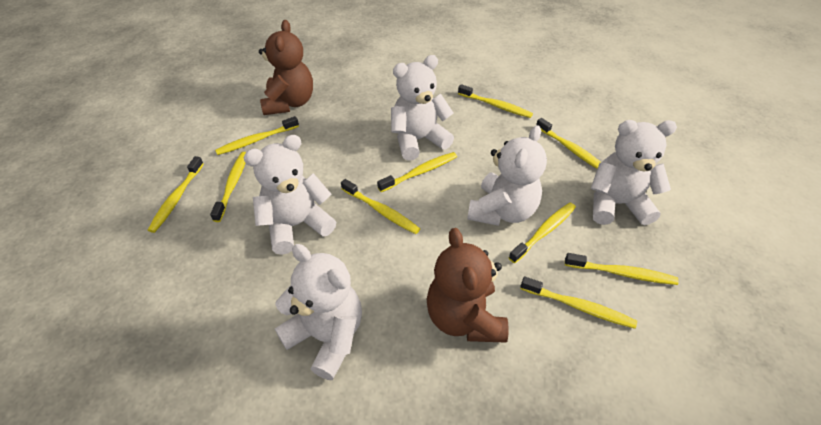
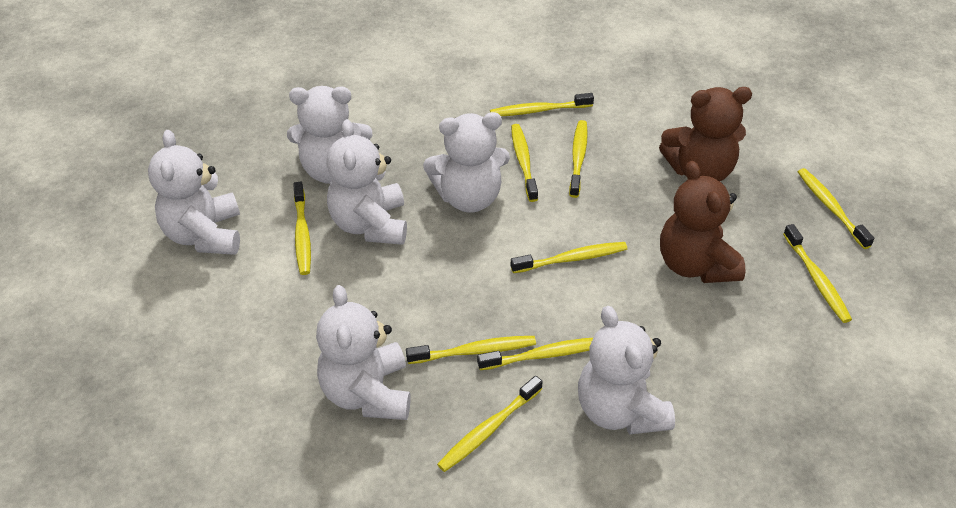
white teddy bear: [243,135,336,255] [275,244,362,380] [391,55,454,161] [467,125,547,226] [591,120,677,225] = 5 -> [148,130,240,255] [287,86,372,184] [316,285,410,420] [326,119,407,245] [423,112,510,213] [578,306,675,435] = 6

